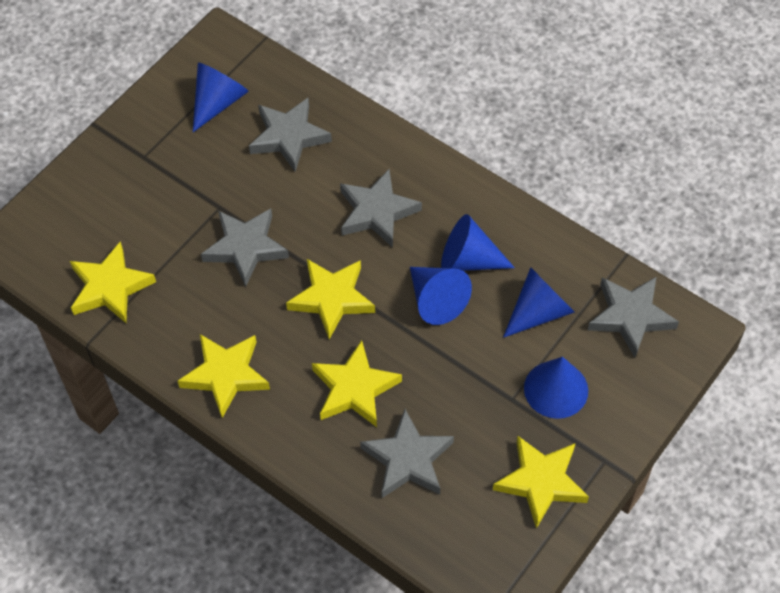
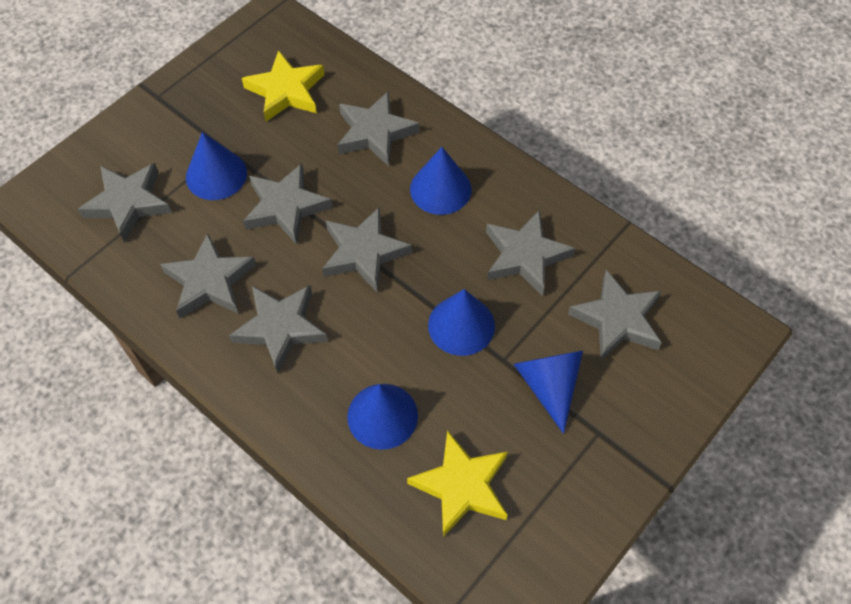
grey star: [201,209,289,287] [249,98,332,172] [340,169,422,248] [360,409,454,498] [588,277,679,358] = 5 -> [78,163,172,242] [160,233,256,318] [229,285,328,373] [243,163,332,245] [322,207,412,292] [338,91,419,166] [486,210,575,296] [568,270,662,360] = 8
yellow star: [70,241,156,323] [178,334,270,418] [286,259,375,339] [312,340,402,427] [493,436,589,529] = 5 -> [242,50,324,122] [407,430,508,537] = 2

